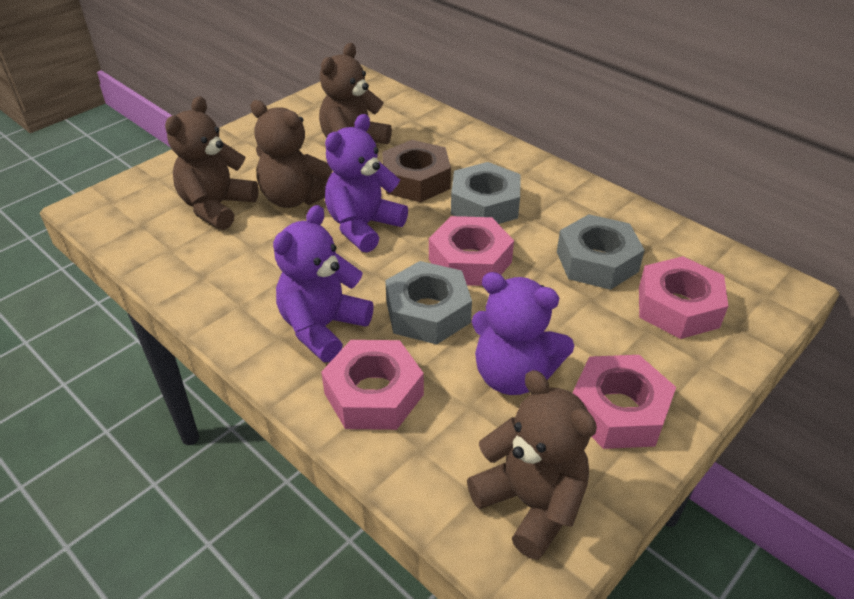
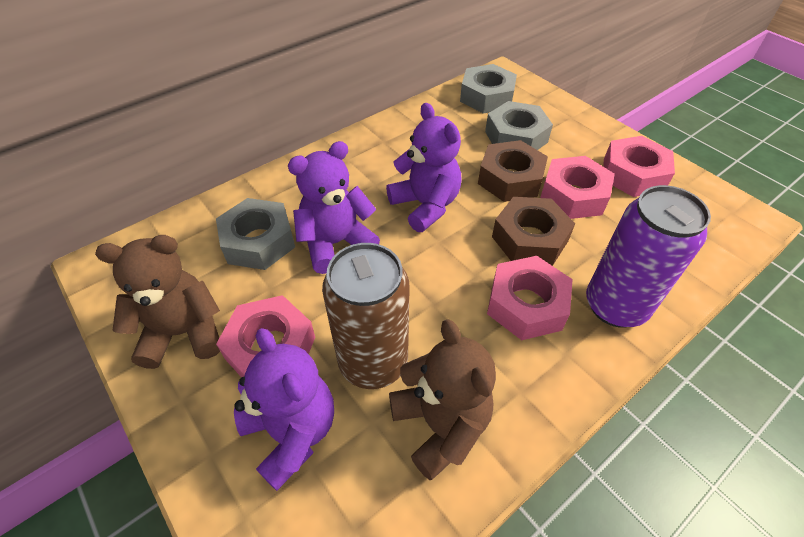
brown can: none = 0 -> [322,243,410,389] = 1
brown nut: [382,140,451,202] = 1 -> [478,140,548,202] [492,197,575,266] = 2
brown teddy bear: [165,96,259,230] [250,100,332,208] [319,43,392,144] [467,370,597,560] = 4 -> [95,235,220,369] [389,319,496,480] = 2
purple can: none = 0 -> [586,185,711,328] = 1

